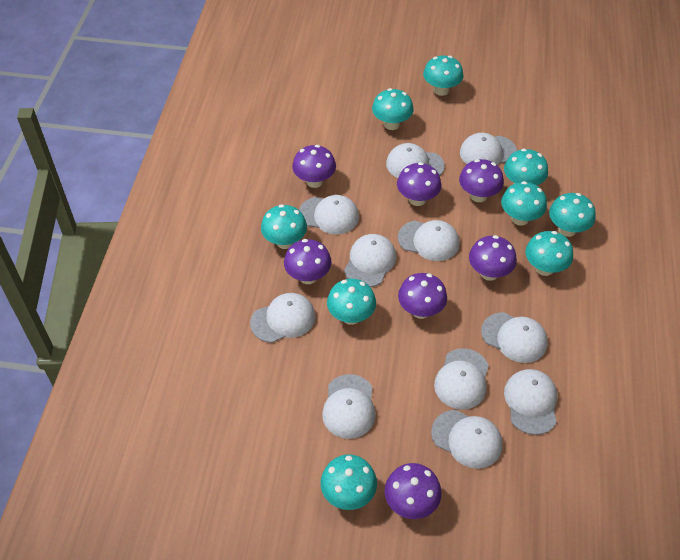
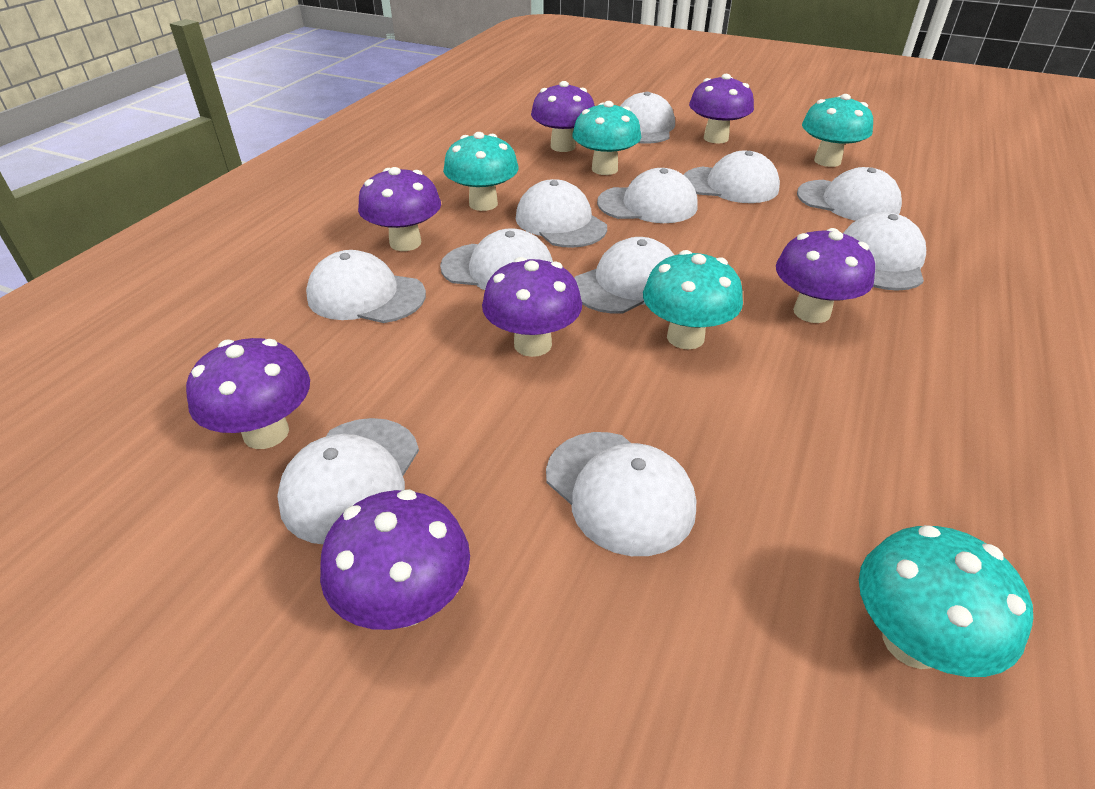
turquoise mushroom: [261,204,307,249] [321,455,377,510] [327,279,376,325] [372,88,414,130] [423,55,463,96] [501,181,547,226] [504,149,548,185] [525,231,573,276] [549,193,596,237] = 9 -> [443,132,519,211] [572,101,641,175] [643,250,743,349] [802,94,873,167] [859,525,1033,677] = 5

